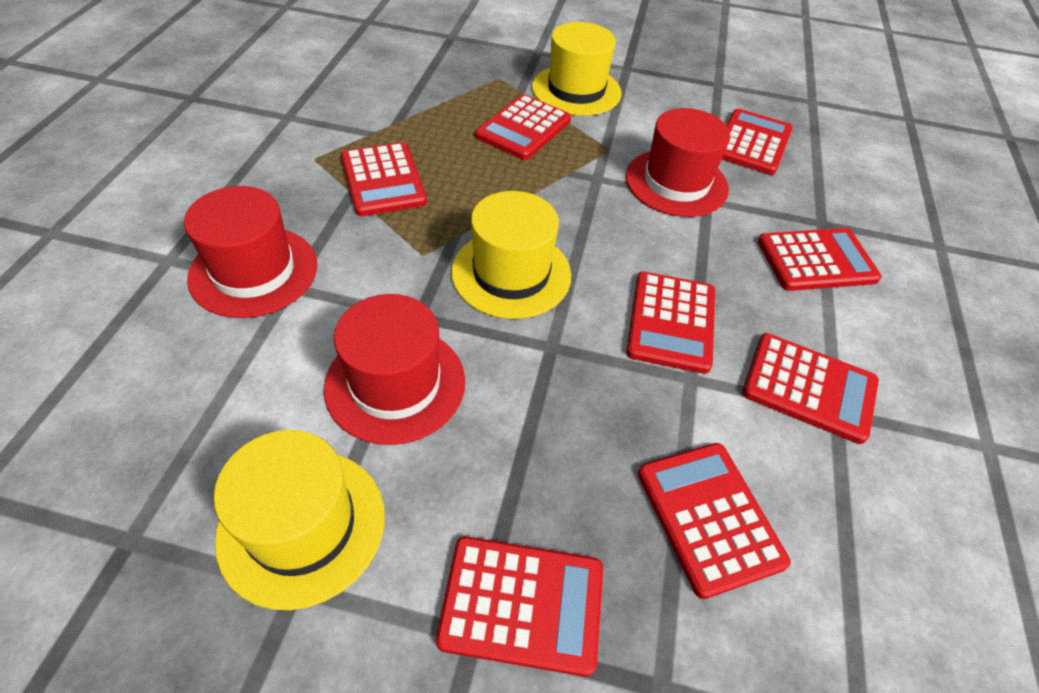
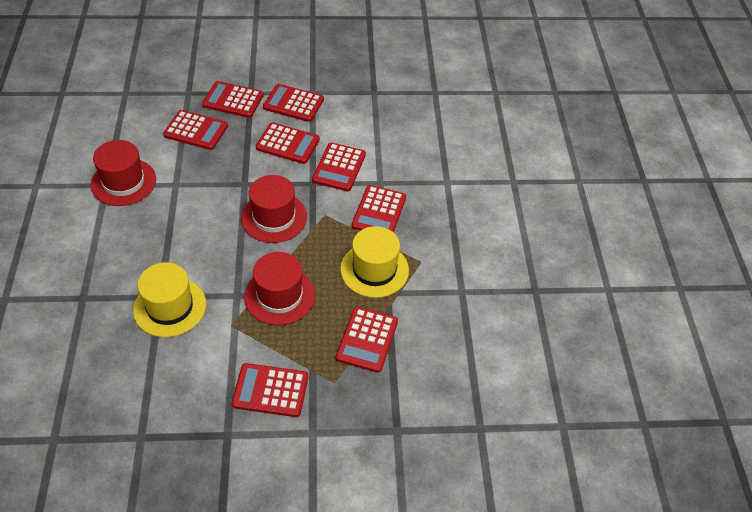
yellow hat: [214,430,385,610] [451,191,571,319] [532,22,621,116] = 3 -> [133,262,206,337] [340,226,409,298] = 2

